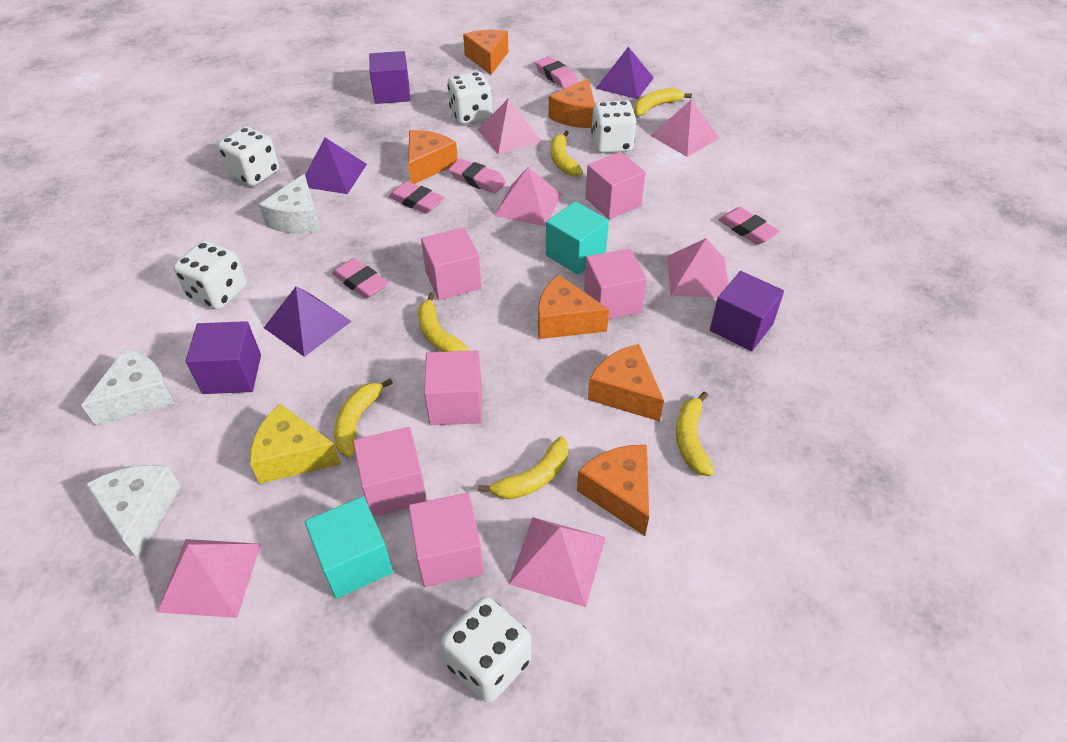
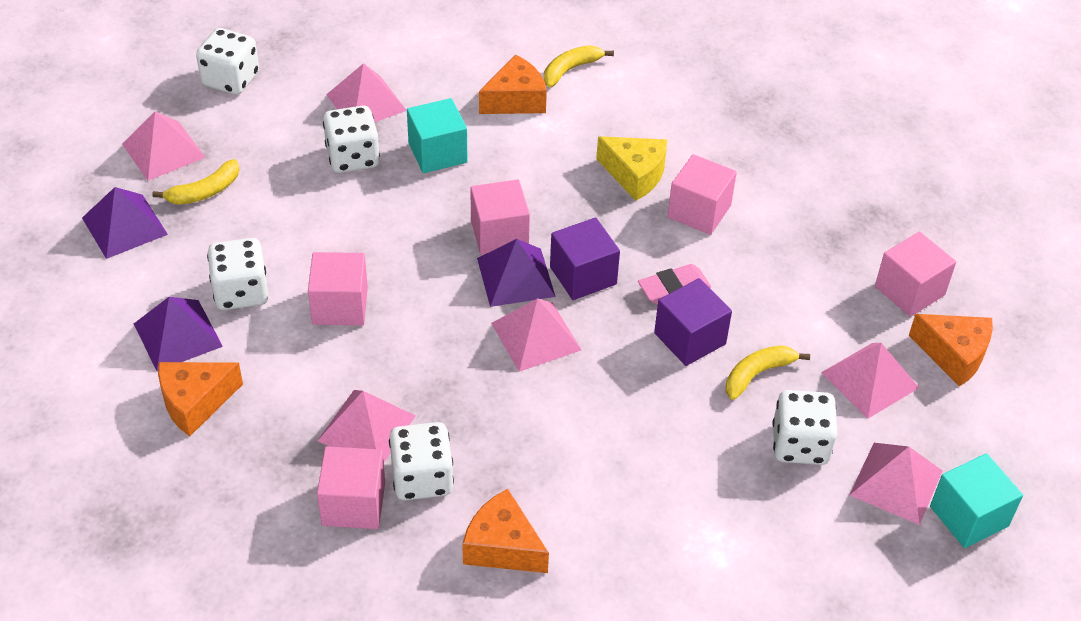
orange cheese: [408,130,458,184] [463,30,508,75] [538,275,609,339] [548,78,595,128] [577,445,649,536] [588,344,664,421] = 6 -> [158,362,243,436] [462,489,549,573] [479,55,547,114] [909,314,993,387] = 4
pink cube: [353,427,427,517] [409,493,483,587] [421,227,481,300] [424,350,482,425] [584,248,647,319] [585,152,646,219] = 6 -> [308,252,368,325] [317,446,385,529] [470,180,530,255] [667,154,737,235] [875,232,956,317] = 5
pink eraser: [332,258,388,299] [389,181,445,214] [449,159,506,193] [535,56,578,89] [718,207,780,245] = 5 -> [638,264,711,305] = 1
purple cube: [186,321,261,394] [369,51,410,104] [710,271,784,351] = 3 -> [550,217,620,300] [654,278,732,366] = 2
white cheese: [81,348,175,426] [86,465,181,559] [259,174,320,234] = 3 -> none = 0
yellow banana: [334,379,393,457] [418,292,469,352] [478,436,568,499] [551,130,583,177] [634,88,692,116] [676,391,715,476] = 6 -> [152,159,239,205] [544,45,614,87] [726,345,810,400] = 3

